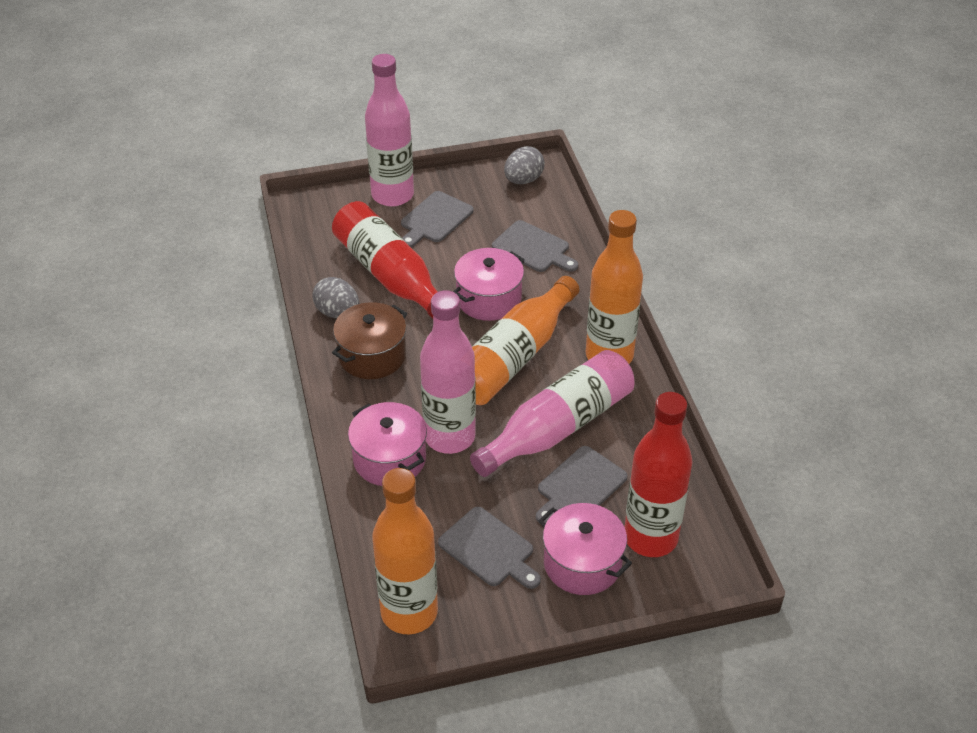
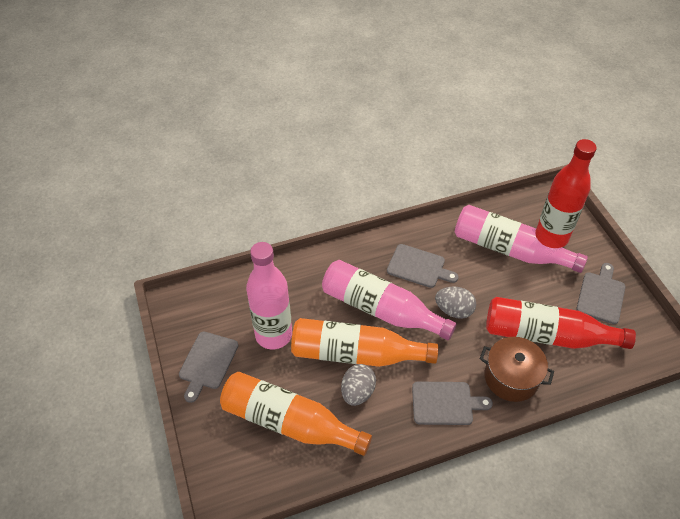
orange bottle: [372,468,438,634] [472,276,579,405] [586,210,643,364] = 3 -> [220,371,372,456] [291,318,438,367] = 2
pink pot: [348,402,427,486] [453,248,525,321] [538,503,632,595] = 3 -> none = 0

